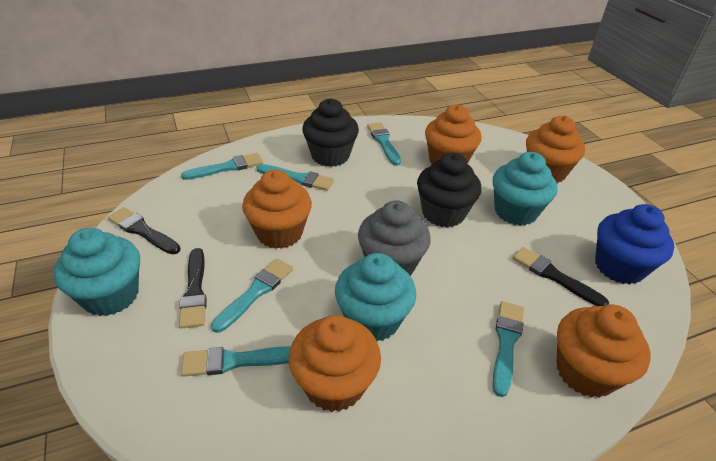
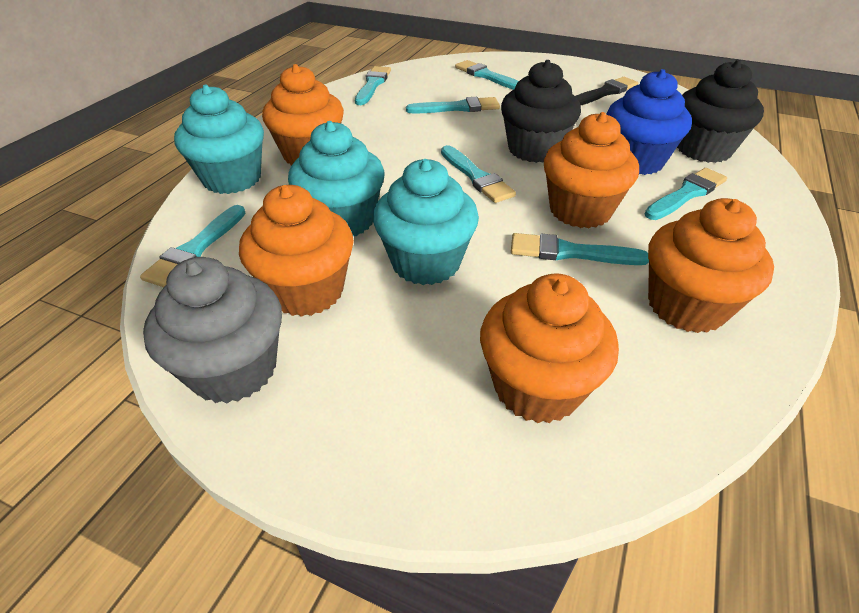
black brush: [107,207,181,254] [179,248,207,328] [512,247,609,306] = 3 -> [575,77,638,105] = 1
turquoise brush: [181,153,263,180] [181,346,291,377] [211,259,293,333] [256,164,334,191] [367,122,401,166] [493,301,524,397] = 6 -> [140,205,245,287] [355,66,391,105] [406,97,500,113] [441,145,516,203] [455,60,519,90] [511,233,649,265] [645,168,727,220] = 7

